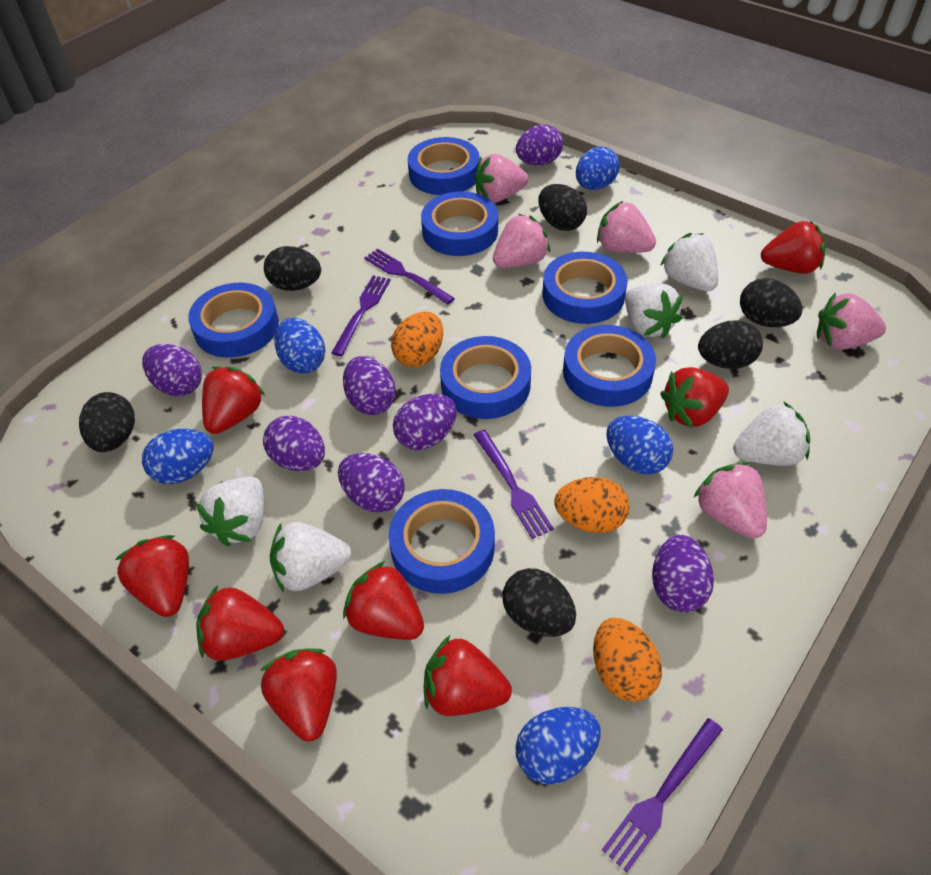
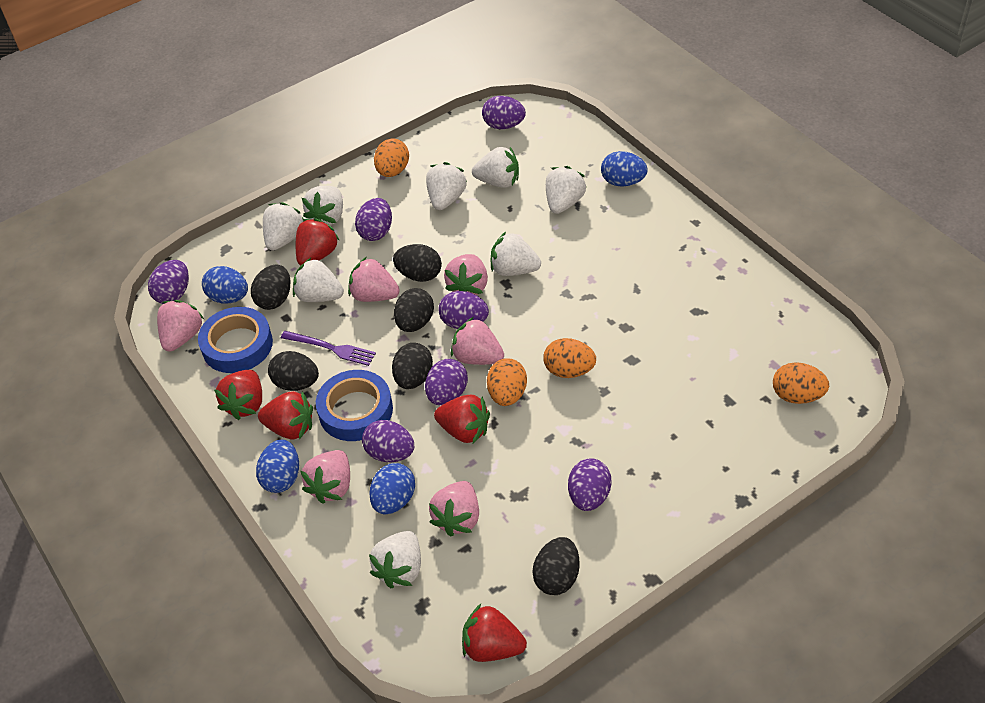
blue egg: [142,429,214,484] [274,318,325,374] [515,707,601,784] [576,146,620,190] [606,416,673,475] = 5 -> [202,266,248,304] [256,440,299,493] [369,463,415,514] [601,151,647,186] = 4
blue tape: [188,283,279,358] [389,489,495,594] [408,137,480,195] [421,191,498,256] [440,336,531,419] [543,252,628,324] [563,325,656,407] = 7 -> [198,307,273,373] [316,370,393,441] = 2
orange egg: [391,312,443,367] [554,477,630,533] [593,618,662,702] = 3 -> [374,139,409,177] [487,358,527,406] [543,338,596,378] [773,362,829,404] = 4
pink strawberry: [474,154,529,203] [493,214,550,268] [597,201,656,253] [694,462,767,539] [817,293,886,349] = 5 -> [157,300,204,352] [300,450,350,504] [348,257,400,302] [429,481,479,537] [444,254,488,295] [451,317,504,365] = 6
purple fork: [331,275,391,356] [364,248,455,305] [474,430,554,539] [602,718,723,872] = 4 -> [281,331,376,366] = 1
red strawberry: [115,535,189,617] [196,585,284,661] [202,366,265,434] [260,648,337,741] [343,561,424,640] [424,635,512,716] [660,367,729,428] [761,221,826,274] = 8 -> [214,370,262,420] [258,391,313,439] [296,218,340,266] [434,394,490,443] [462,604,527,662] = 5
white strawberry: [196,477,264,546] [270,522,351,592] [625,283,683,338] [660,233,718,291] [733,401,810,466] = 5 -> [263,202,304,251] [293,258,344,302] [302,186,343,225] [369,531,421,588] [426,162,467,210] [472,147,519,188] [491,232,541,276] [546,166,587,214] = 8

